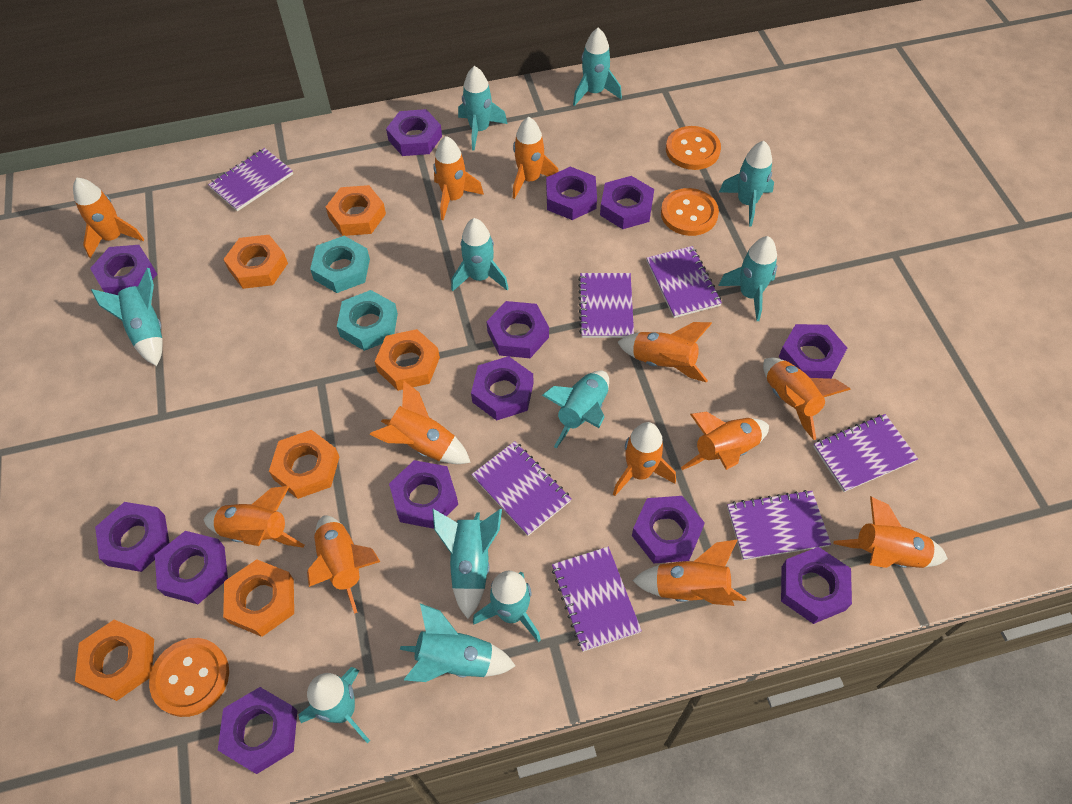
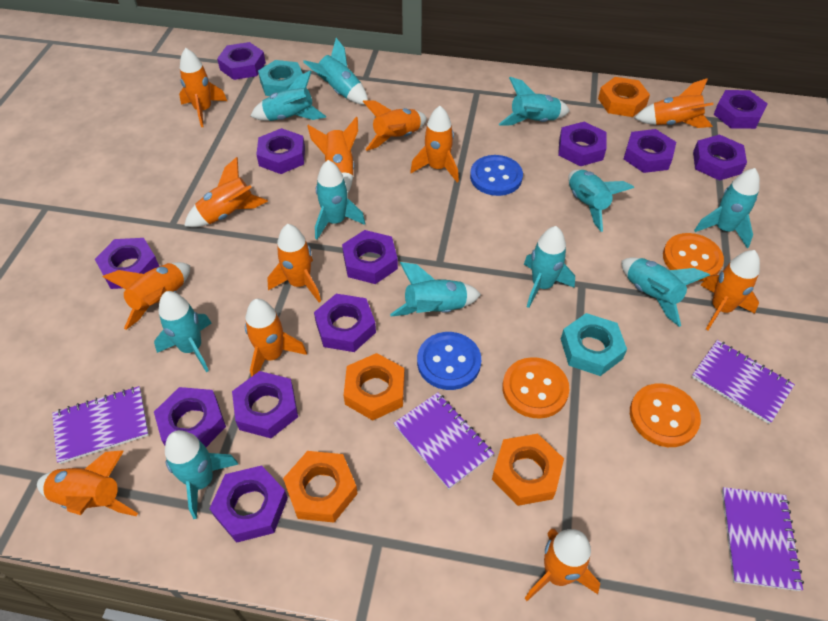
blue button: none = 0 -> [417,332,481,390] [470,155,523,196] = 2
orange nut: [75,620,154,701] [223,235,288,289] [223,559,294,637] [269,430,339,499] [326,185,386,236] [374,329,440,391] = 6 -> [283,451,358,522] [344,353,405,421] [492,434,564,506] [598,77,650,117] = 4
purple notebook: [208,148,293,211] [471,441,571,536] [552,546,642,652] [578,273,634,338] [646,246,722,318] [727,490,831,560] [813,414,918,492] = 7 -> [52,386,149,464] [394,392,494,489] [692,340,795,424] [722,487,804,591] = 4
purple nut: [90,245,157,295] [95,502,170,572] [155,531,228,604] [218,687,297,774] [386,109,442,156] [389,460,458,529] [471,356,533,420] [486,301,549,358] [546,167,597,220] [600,176,654,229] [632,496,705,563] [779,324,847,379] [781,547,852,624] = 13 -> [95,238,159,289] [154,387,226,447] [209,465,288,543] [217,42,266,80] [232,371,298,438] [256,128,305,174] [314,294,376,352] [342,230,398,284] [558,122,606,166] [624,129,676,173] [693,134,747,181] [713,90,768,129] = 12

